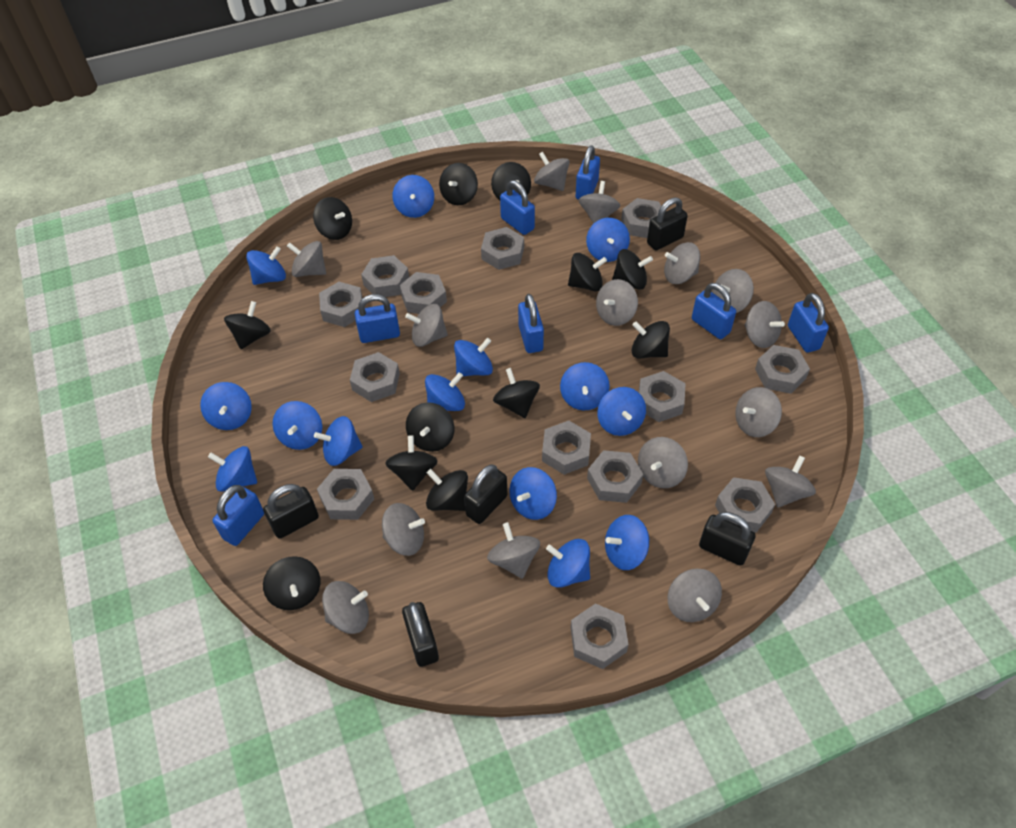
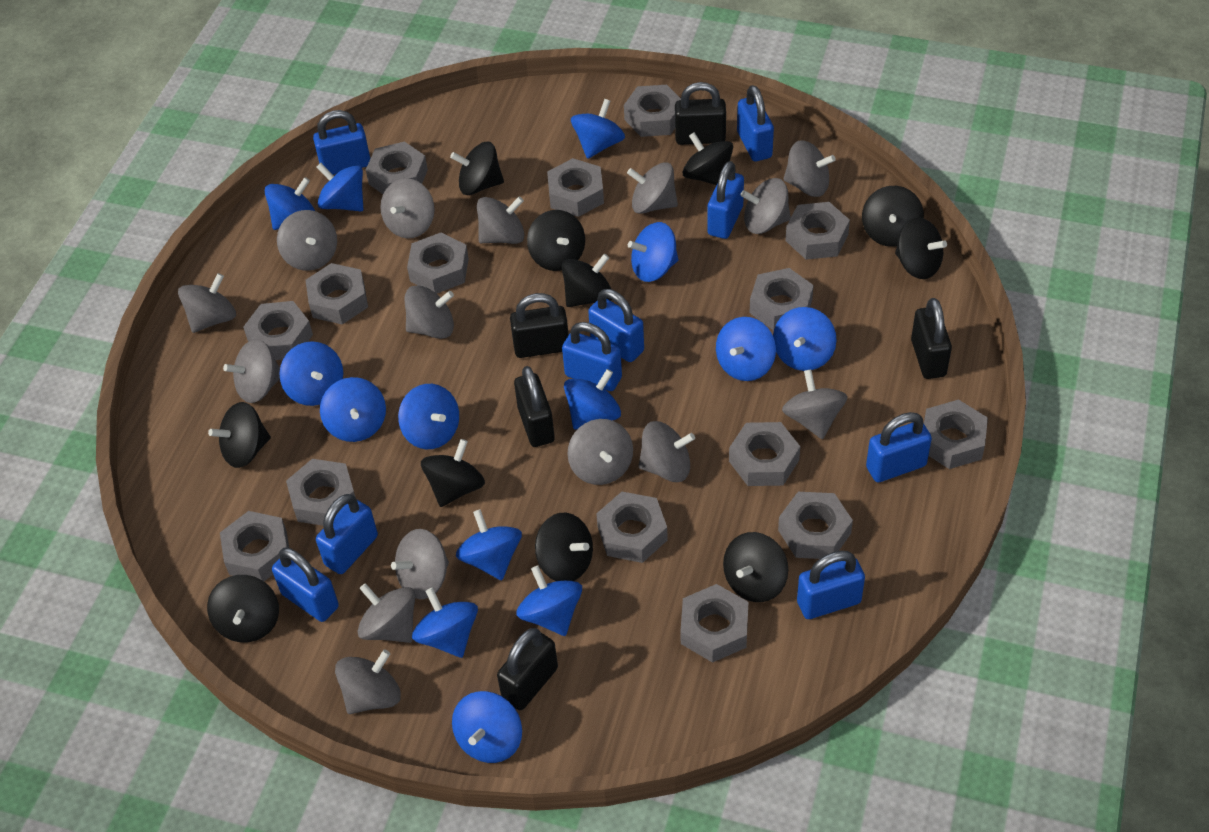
black spinning top: [224,301,271,349] [263,556,321,610] [313,197,352,240] [385,435,438,491] [406,402,454,452] [426,469,468,511] [439,163,478,205] [491,162,531,200] [493,368,540,418] [568,253,607,291] [612,249,653,290] [631,321,670,358] = 12 -> [207,575,279,642] [208,402,271,468] [421,439,485,507] [450,142,504,195] [527,210,585,271] [535,513,593,581] [562,254,612,307] [683,132,733,185] [723,532,788,602] [862,186,924,247] [895,217,947,279] = 11
blue padlock: [212,485,264,546] [355,294,400,343] [500,180,535,235] [518,294,544,353] [576,145,600,200] [692,283,736,339] [788,293,829,353] = 7 -> [272,547,339,622] [313,110,370,175] [316,494,378,574] [562,322,622,391] [588,289,644,362] [707,161,744,239] [737,85,774,161] [797,551,865,619] [866,412,932,482] = 9
grey nut: [317,469,374,520] [319,282,363,327] [350,352,400,402] [361,255,409,297] [400,272,447,314] [481,227,524,270] [542,421,591,475] [571,603,629,669] [587,450,643,503] [621,198,661,238] [639,371,686,422] [715,477,775,533] [755,345,810,394] = 13 -> [220,511,289,581] [243,301,313,360] [286,459,356,526] [305,263,368,325] [366,142,428,194] [407,232,469,294] [547,158,604,217] [596,492,668,563] [624,85,681,137] [680,584,748,663] [729,422,800,486] [750,268,814,331] [778,492,853,559] [785,202,850,260] [924,399,988,469] = 15

